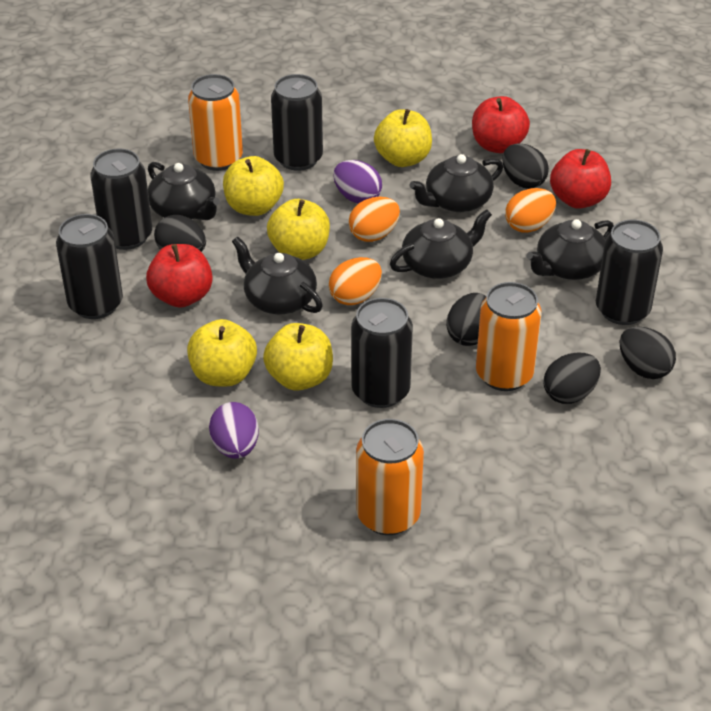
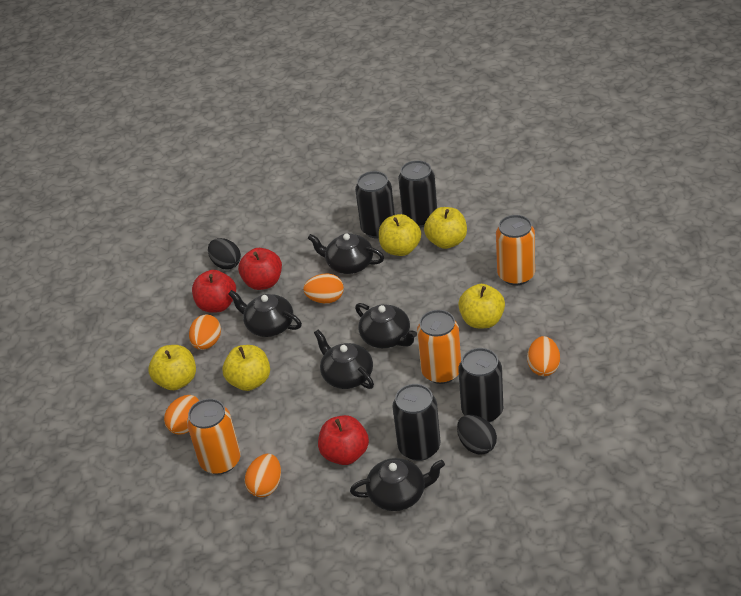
black can: [56,214,123,319] [90,148,152,250] [271,74,323,171] [351,298,413,408] [596,220,663,325] = 5 -> [355,171,395,238] [393,384,440,461] [398,160,437,228] [458,348,503,423] = 4
black egg: [154,215,206,252] [446,293,486,346] [502,144,549,189] [544,353,601,404] [620,326,676,379] = 5 -> [208,238,241,270] [457,415,497,455] = 2
orange egg: [329,257,382,305] [348,197,400,242] [505,188,556,233] = 3 -> [164,395,199,435] [189,315,221,350] [245,454,281,497] [303,274,344,303] [527,336,560,376] = 5
purple egg: [209,402,259,459] [333,160,382,203] = 2 -> none = 0

